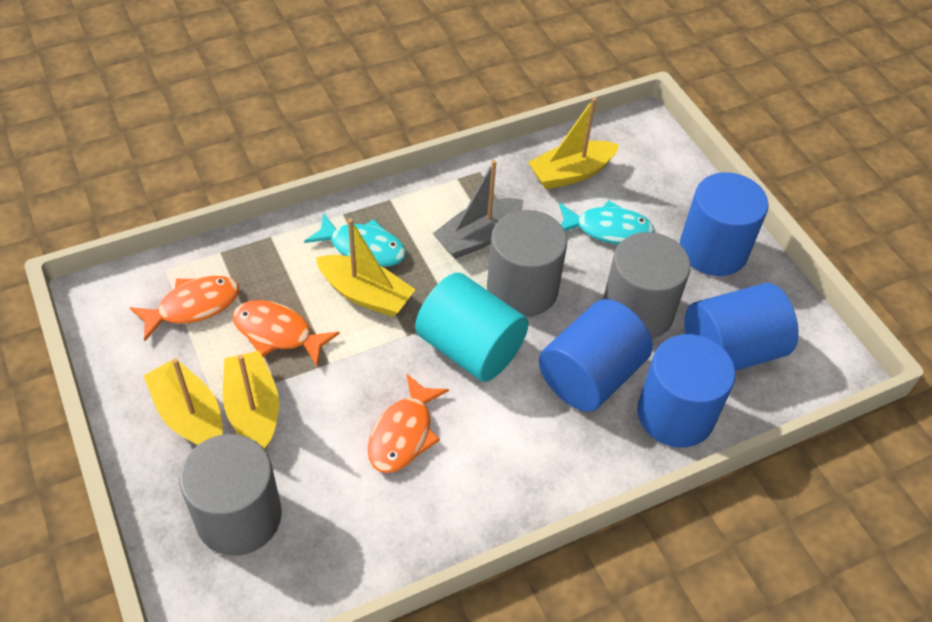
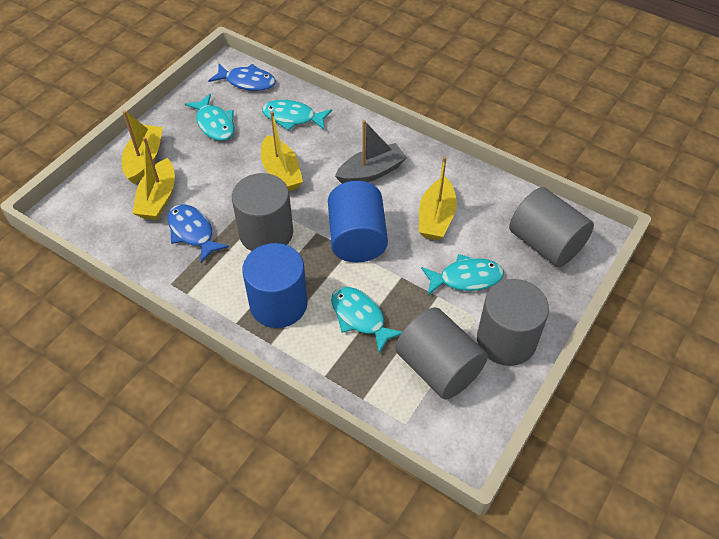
blue cylinder: [539,299,653,412] [637,334,735,448] [680,172,769,276] [685,283,799,371] = 4 -> [242,243,307,328] [328,181,388,262] = 2
blue fish: none = 0 -> [168,204,229,263] [208,64,276,91] = 2
grey cylinder: [179,434,282,556] [487,210,567,317] [603,232,691,339] = 3 -> [232,173,293,251] [395,307,488,400] [477,279,549,366] [509,187,594,267] = 4
orange fish: [129,276,239,341] [232,300,340,366] [368,373,449,473] = 3 -> none = 0
turquoise cylinder: [415,273,529,382] = 1 -> none = 0
turquoise fish: [304,213,406,267] [559,200,655,244] = 2 -> [185,94,234,141] [262,100,332,131] [331,287,403,353] [421,254,504,295] = 4

